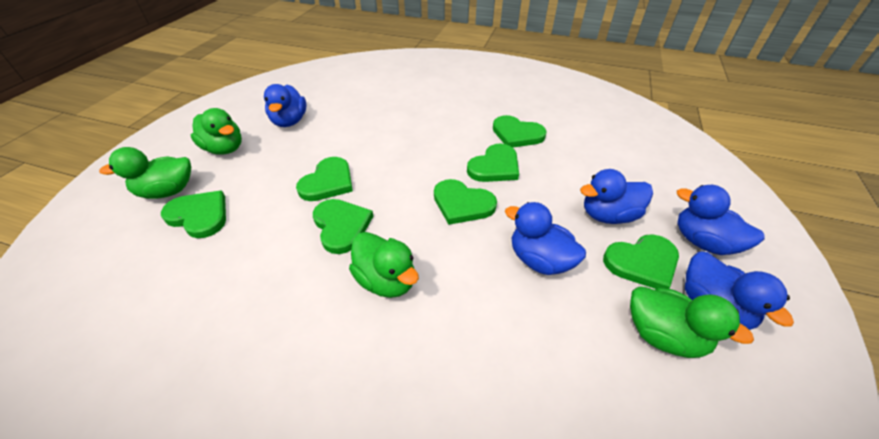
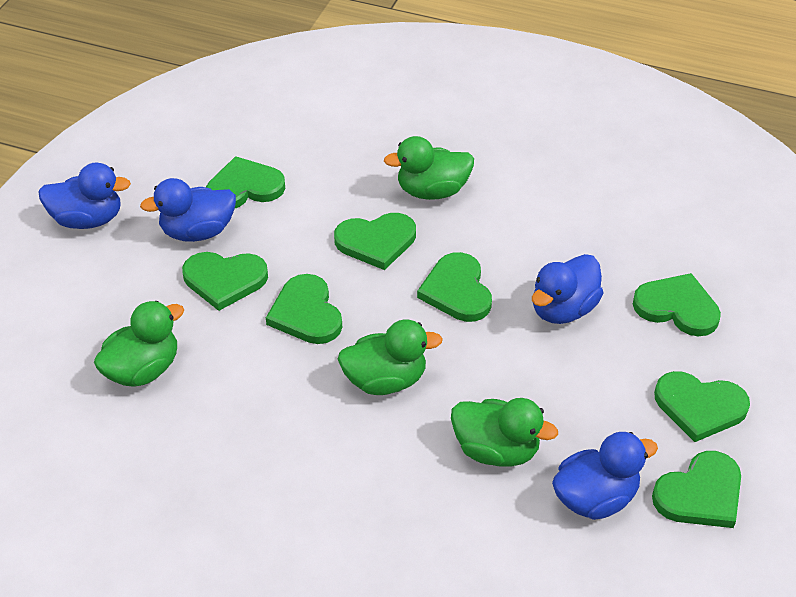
blue duck: [264,84,307,127] [505,202,586,275] [580,169,653,224] [677,185,765,255] [685,251,794,330] = 5 -> [38,163,131,229] [140,178,236,242] [532,254,603,324] [552,432,658,520] = 4
green heart: [161,191,226,238] [296,157,353,201] [313,199,373,254] [434,179,497,225] [467,143,519,182] [493,115,547,148] [603,234,679,289] = 7 -> [182,252,268,311] [206,156,285,208] [266,274,342,344] [334,213,416,270] [417,252,492,322] [633,273,721,336] [652,451,741,528] [654,371,750,442] = 8

